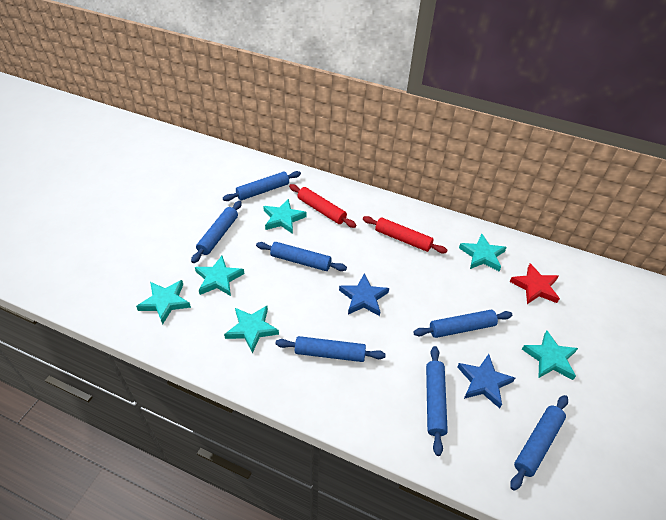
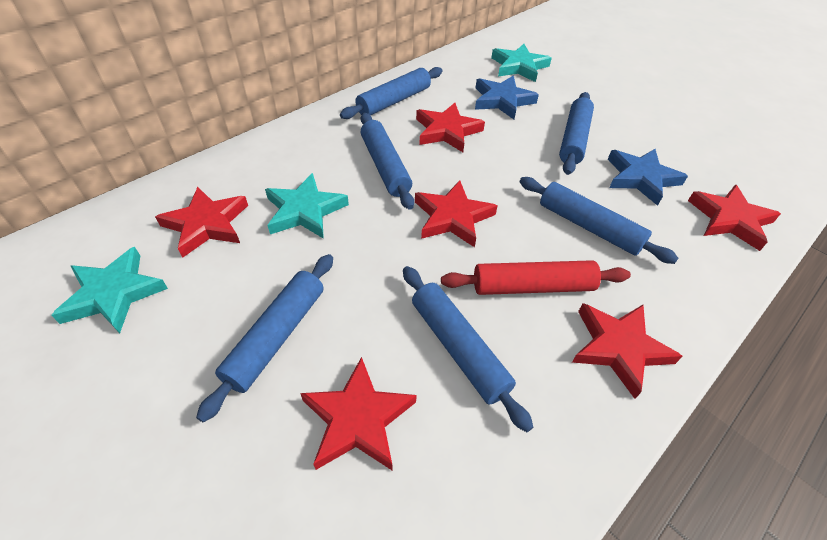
blue rolling pin: [191,201,242,263] [223,171,301,201] [256,242,347,271] [276,336,386,362] [413,310,512,338] [426,346,448,456] [510,395,568,491] = 7 -> [196,254,333,423] [340,67,443,119] [361,113,414,210] [403,266,533,432] [520,177,678,264] [559,92,594,175] = 6
red rolling pin: [289,184,356,228] [363,216,448,253] = 2 -> [441,260,631,295] = 1
red star: [510,263,560,304] = 1 -> [155,187,248,258] [300,357,417,471] [415,180,498,247] [416,103,485,152] [572,303,683,399] [688,185,781,251] = 6
turquoise star: [136,280,191,324] [195,256,244,296] [224,306,279,353] [263,199,307,234] [459,234,507,271] [522,331,578,380] = 6 -> [51,247,168,333] [265,173,349,239] [491,44,552,82] = 3

